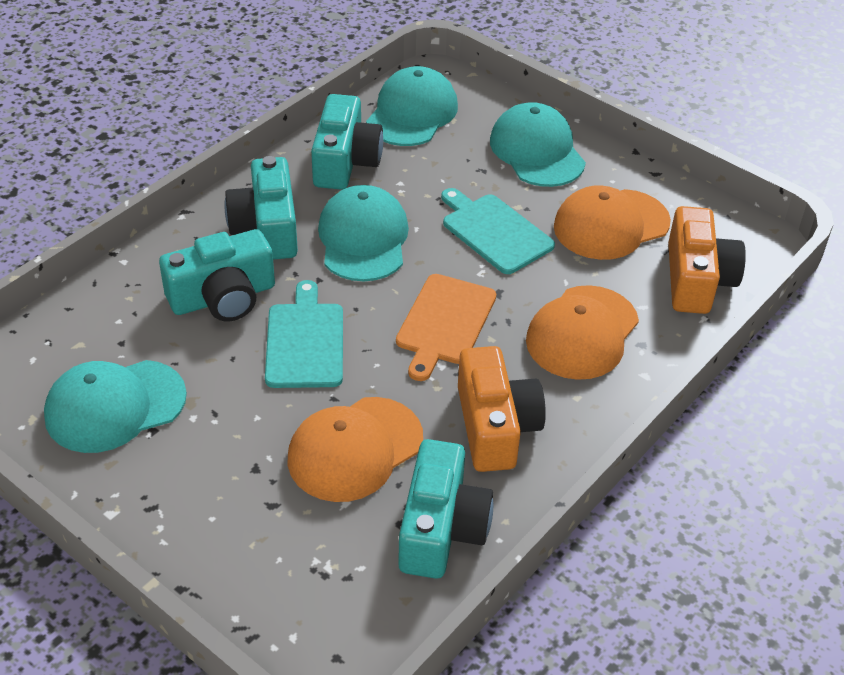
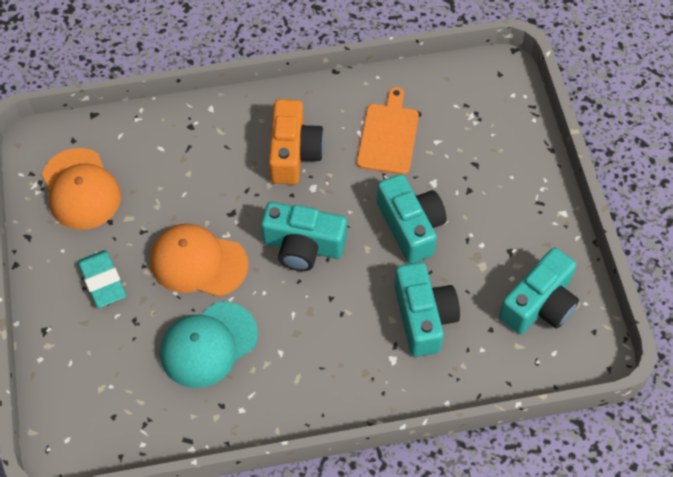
orange camera: [458,346,546,472] [668,206,746,314] = 2 -> [269,99,324,184] = 1
orange cap: [288,397,423,502] [526,285,639,380] [554,185,671,260] = 3 -> [42,148,121,230] [150,224,248,297] = 2
turquoise cap: [44,360,187,453] [318,185,409,281] [366,66,458,146] [490,102,586,187] = 4 -> [160,302,258,388] = 1
turquoise cutting board: [265,280,343,388] [441,188,555,274] = 2 -> none = 0
turquoise eraser: none = 0 -> [78,250,126,308] = 1

